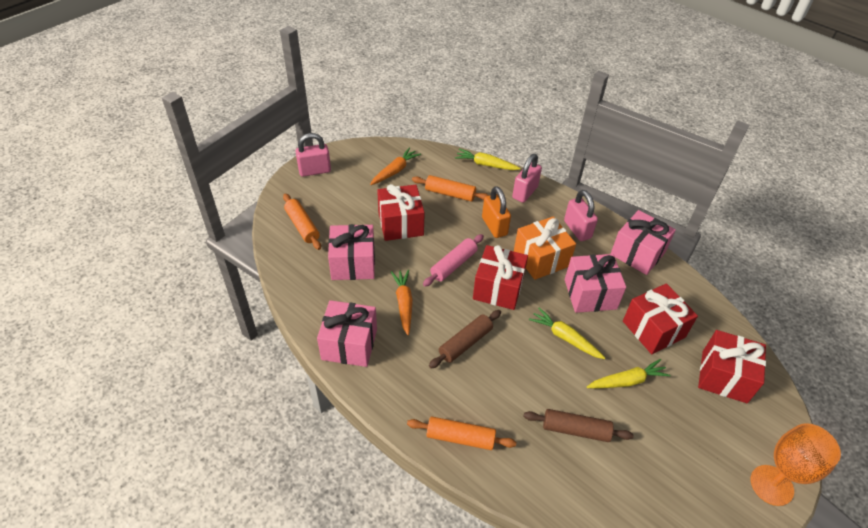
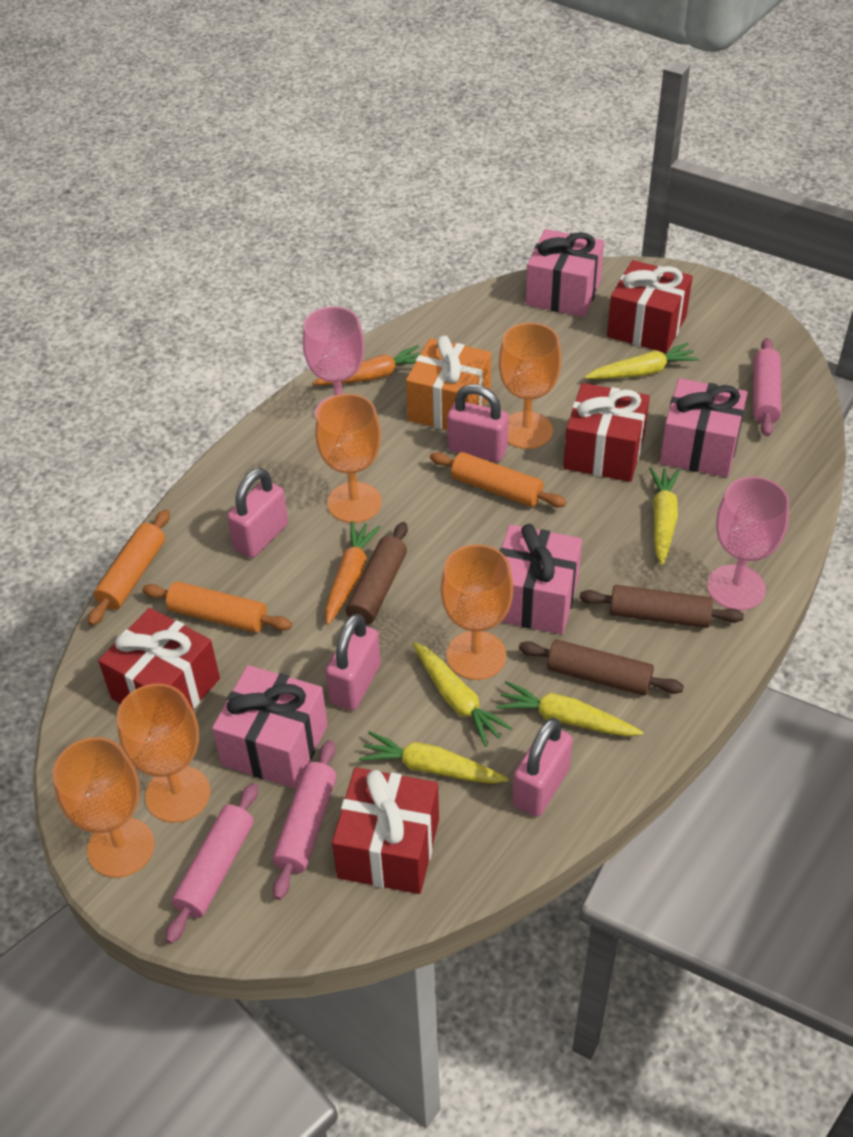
brown rolling pin: [429,310,501,368] [523,409,634,442] = 2 -> [346,522,408,625] [519,640,684,695] [580,585,744,628] = 3
orange goblet: [751,423,841,506] = 1 -> [53,737,154,878] [117,683,210,823] [315,394,382,523] [441,544,513,680] [499,322,561,449] = 5
orange padlock: [482,186,511,238] = 1 -> none = 0
pink goblet: none = 0 -> [303,306,364,419] [707,476,790,610] = 2
pink padlock: [295,133,331,177] [512,154,542,203] [564,190,598,241] = 3 -> [227,468,288,558] [326,614,381,710] [447,384,509,462] [512,718,573,817] = 4
pink rolling pin: [423,234,484,287] = 1 -> [166,783,258,944] [273,740,337,900] [753,338,781,436] = 3
yellow carrot: [455,149,521,170] [529,308,605,359] [587,359,671,389] = 3 -> [359,731,509,784] [413,642,513,747] [496,681,643,736] [585,343,699,379] [649,467,680,565] = 5

